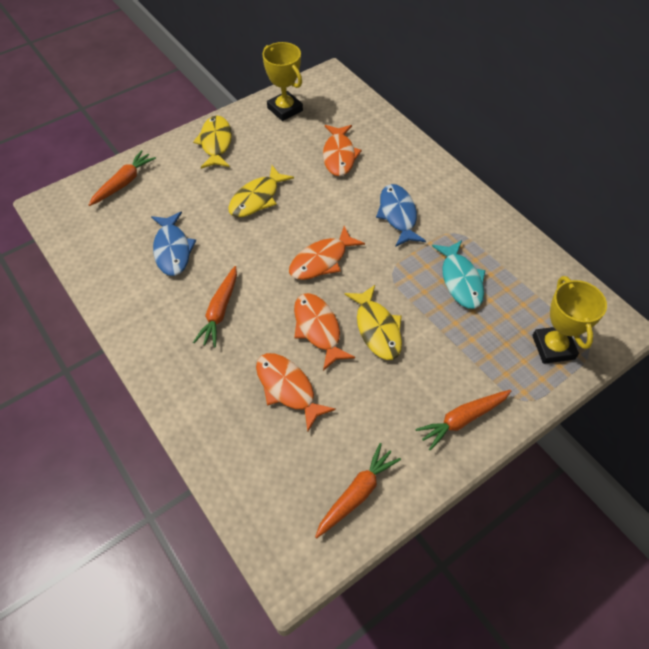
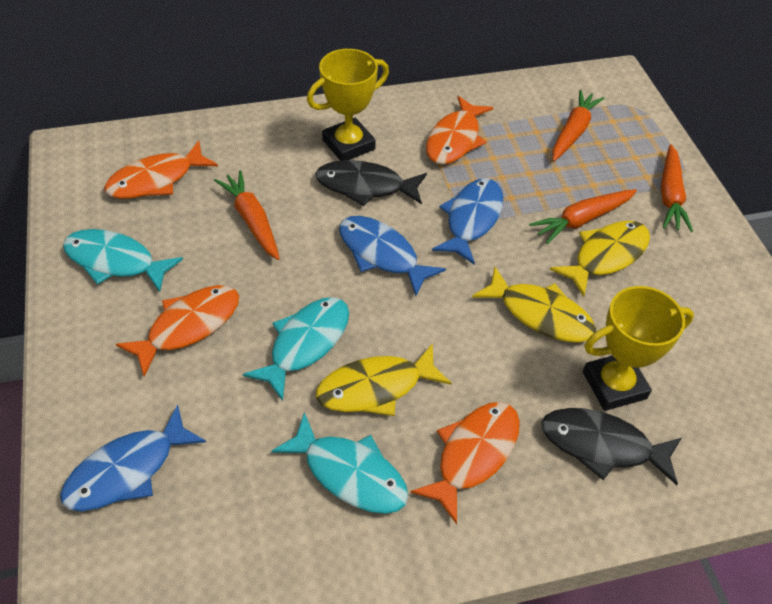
black fish: none = 0 -> [315,160,427,206] [541,408,682,485] = 2
blue fish: [151,211,196,276] [376,184,426,247] = 2 -> [60,404,206,511] [339,216,446,296] [432,178,503,264] = 3
turquoise fish: [432,240,486,309] = 1 -> [63,229,183,292] [243,297,349,401] [272,412,408,514] = 3

